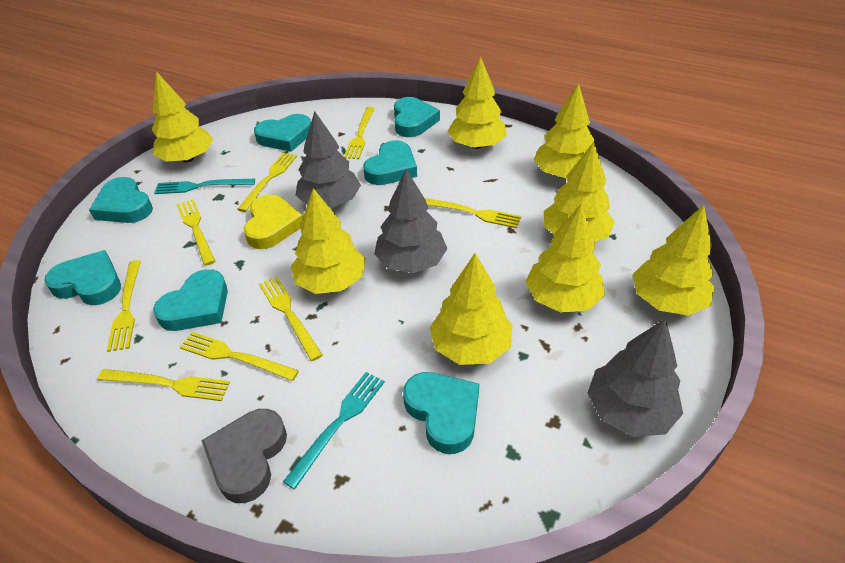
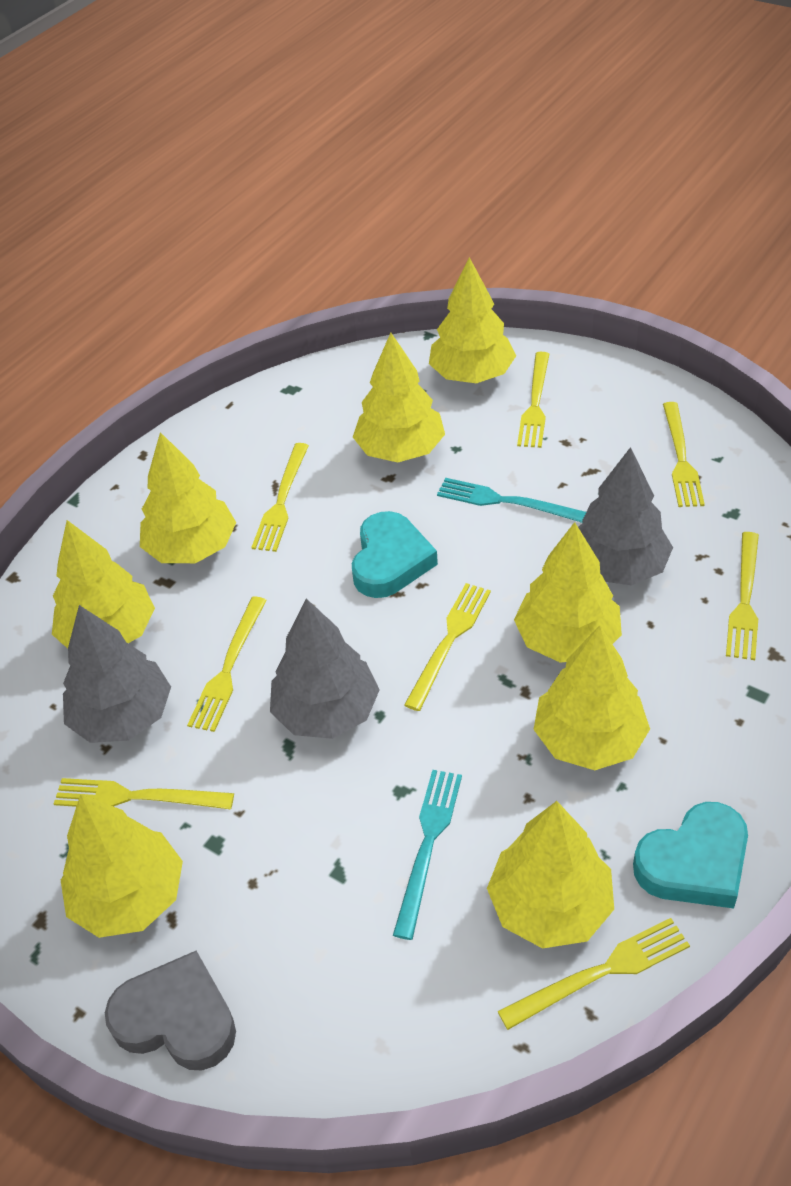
turquoise heart: [44,250,121,305] [89,177,153,223] [153,269,228,331] [254,114,311,152] [363,140,417,185] [394,97,440,137] [403,372,479,454] = 7 -> [352,511,438,598] [633,802,748,908] = 2
yellow heart: [244,194,303,249] = 1 -> none = 0

